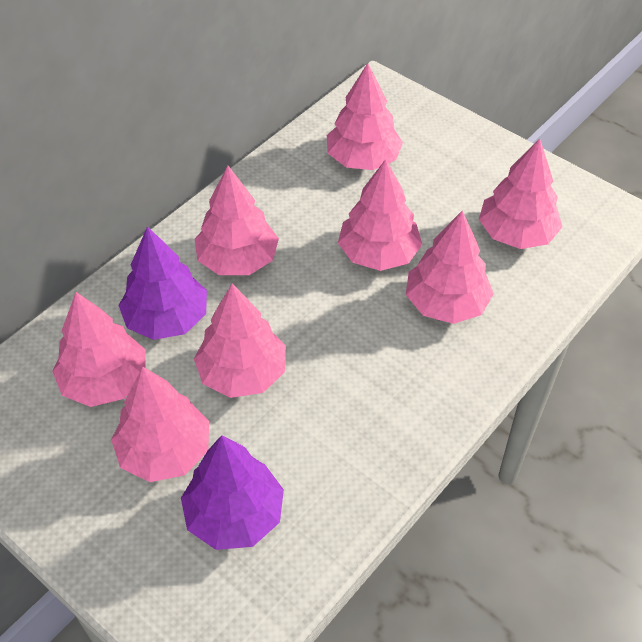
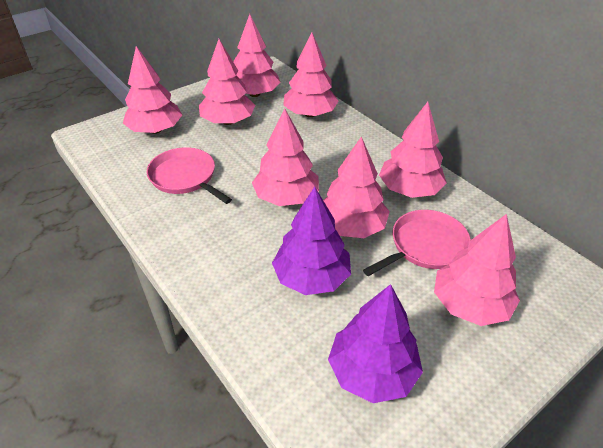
pink pan: none = 0 -> [147,147,232,204] [363,210,471,276] = 2

